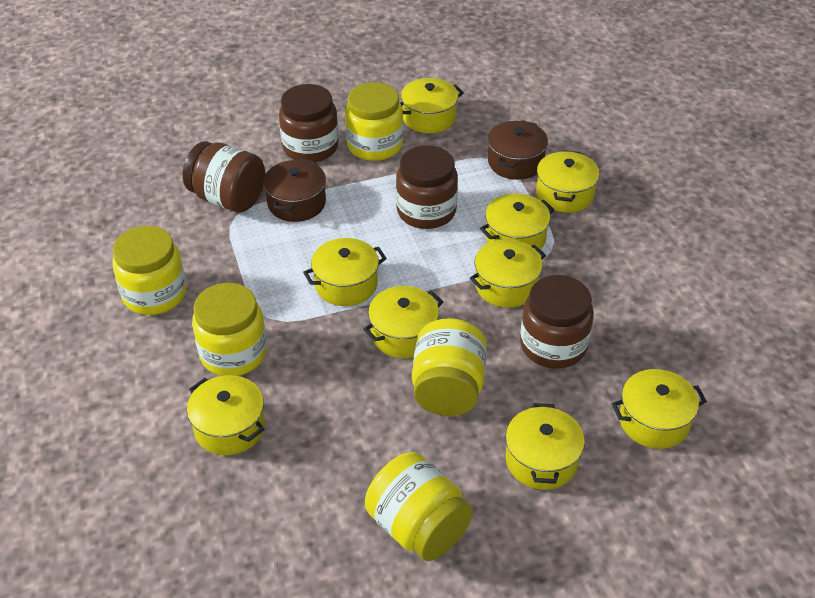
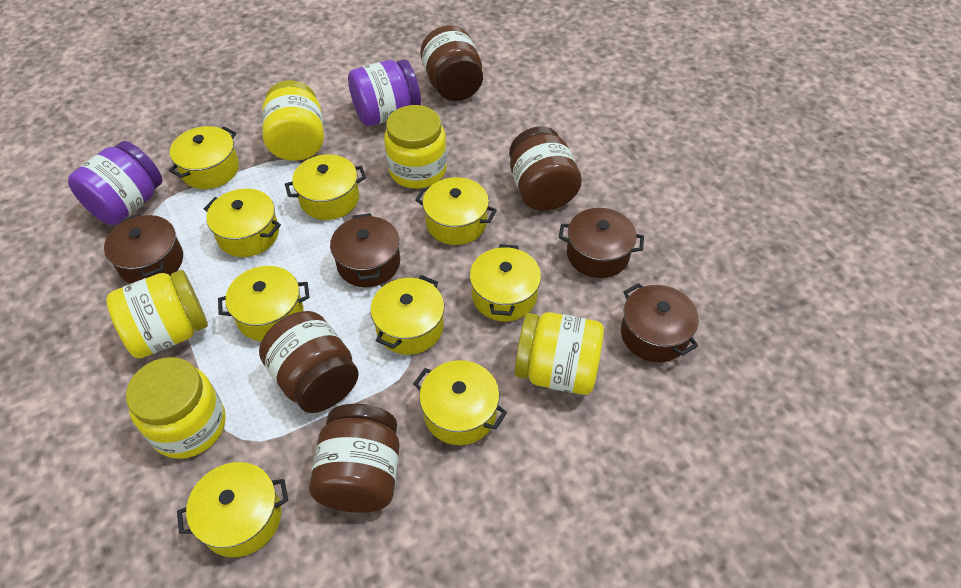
brown pot: [263,159,326,222] [488,120,548,180] = 2 -> [104,214,183,284] [330,213,400,287] [559,208,644,278] [621,283,699,362] = 4
purple jar: none = 0 -> [68,141,162,225] [348,59,421,126] = 2

